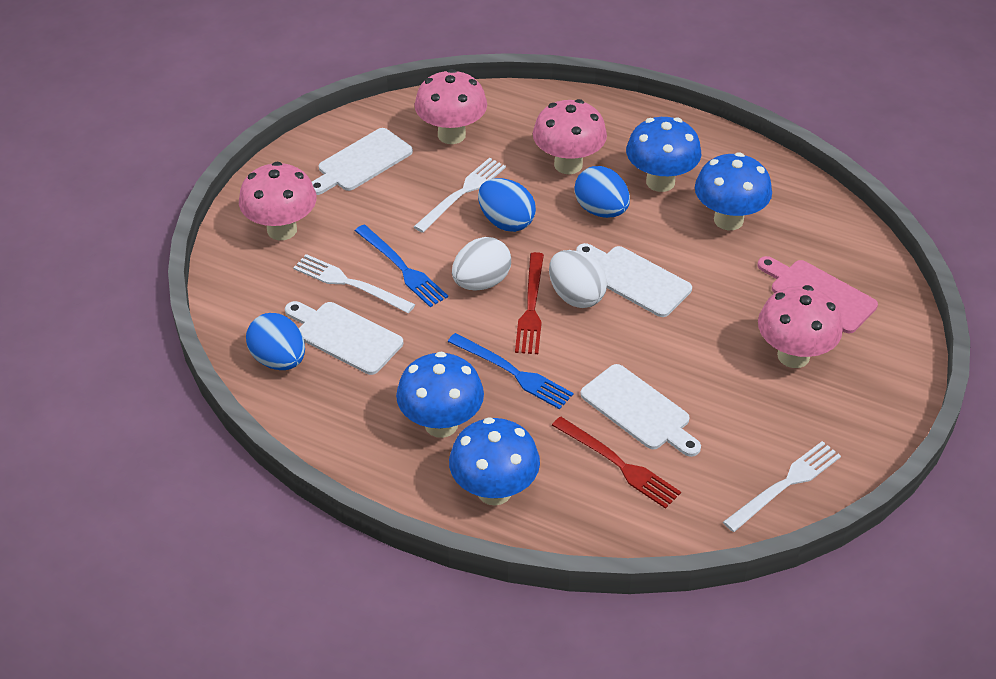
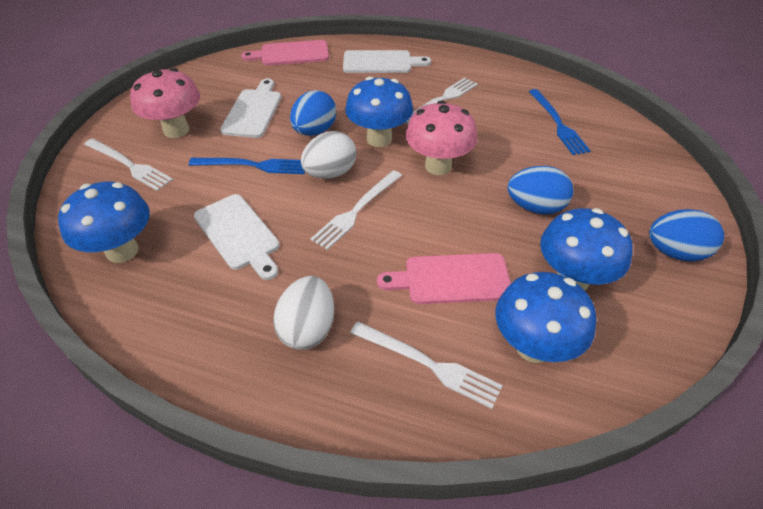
pink cutting board: [758,256,878,333] = 1 -> [241,40,329,66] [377,253,511,304] = 2
pink mushroom: [239,162,317,240] [414,69,487,144] [533,99,607,174] [758,285,843,368] = 4 -> [130,68,200,138] [406,100,478,175] = 2
red fork: [515,252,544,354] [552,416,681,509] = 2 -> none = 0
white cutting board: [285,301,403,375] [312,128,413,195] [576,243,692,317] [580,364,701,457] = 4 -> [194,194,280,280] [220,79,281,138] [343,50,431,73] = 3
white fork: [293,254,415,313] [414,158,506,233] [723,441,841,532] = 3 -> [84,138,173,191] [311,170,402,250] [350,322,503,409] [405,78,478,125] = 4

